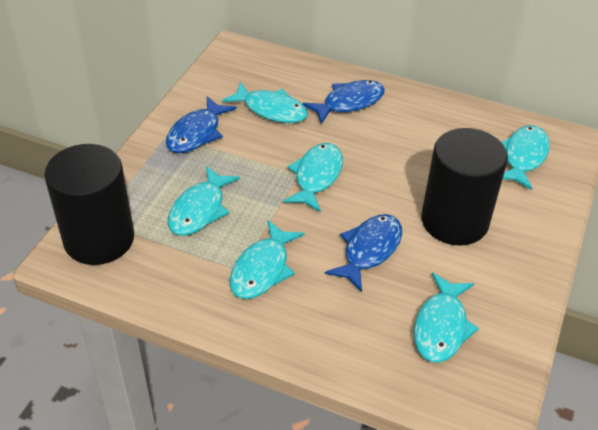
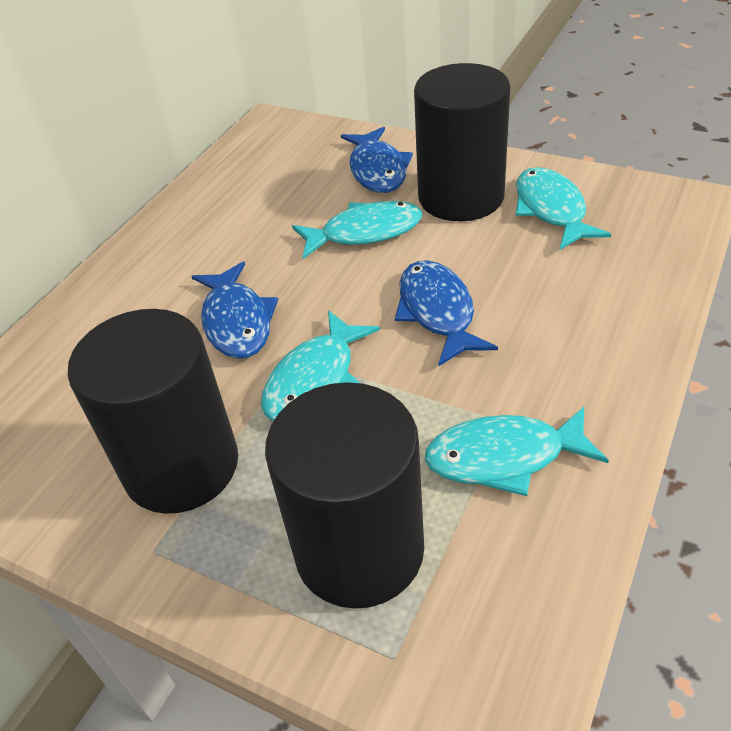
black cylinder: [44,144,134,265] [421,128,508,246] = 2 -> [68,309,238,514] [265,382,424,609] [414,63,511,221] = 3
turquoise fish: [168,166,240,236] [222,82,308,123] [230,220,304,299] [283,143,343,212] [414,272,479,363] [501,125,550,190] = 6 -> [261,310,380,421] [292,201,422,259] [425,407,609,496] [516,167,611,250] = 4

